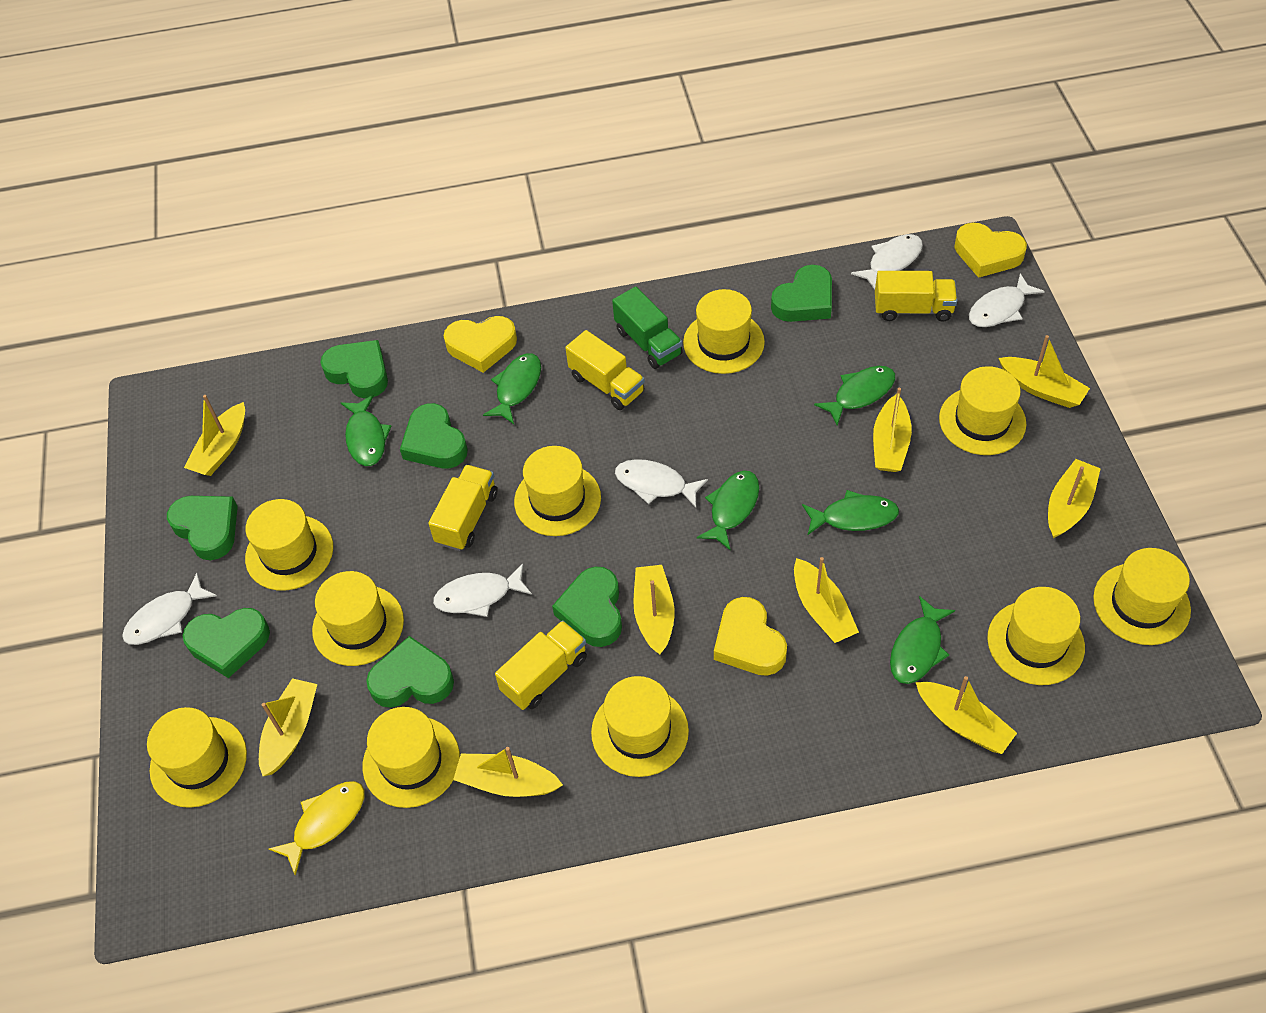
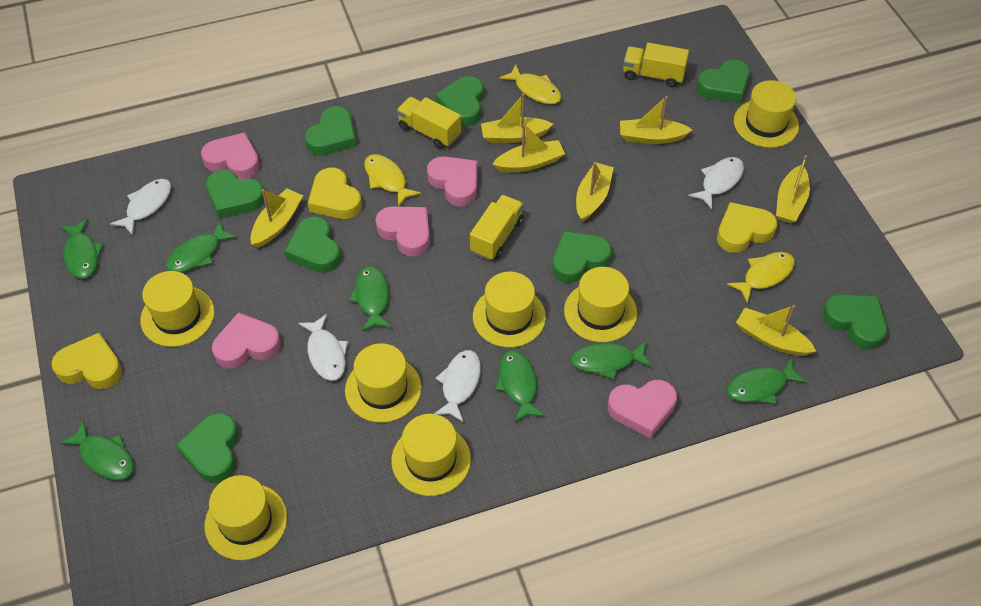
green fish: [341,395,392,466] [483,353,541,424] [697,471,759,551] [802,490,899,535] [814,366,895,426] [890,596,956,684] = 6 -> [60,219,104,279] [60,420,134,480] [166,221,237,272] [349,266,392,331] [495,350,545,423] [571,341,652,379] [727,358,807,404] = 7
green heart: [167,496,238,560] [183,608,270,678] [320,340,388,398] [366,636,454,708] [400,403,468,468] [552,567,622,647] [771,265,832,322] = 7 -> [176,413,239,483] [206,170,265,219] [285,216,341,273] [305,106,357,156] [435,76,483,127] [552,231,611,283] [697,59,750,103] [823,294,887,350] = 8
green truck: [612,287,683,369] = 1 -> none = 0
pink heart: none = 0 -> [201,132,260,179] [212,312,281,369] [375,206,430,257] [427,156,478,206] [608,380,677,438] = 5
white fish: [122,573,217,645] [433,564,532,617] [615,459,708,508] [851,234,923,290] [969,273,1045,327] = 5 -> [110,179,171,236] [298,314,348,381] [434,350,481,423] [688,157,744,209] = 4
yellow boat: [184,395,245,476] [259,678,317,776] [453,747,563,797] [633,565,674,655] [794,557,859,643] [873,388,912,472] [916,676,1017,754] [998,335,1090,408] [1048,459,1101,538] = 9 -> [250,188,303,248] [481,94,553,143] [492,124,565,172] [576,162,614,222] [620,96,692,144] [736,305,816,356] [776,155,810,223] = 7
yellow fish: [269,781,365,876] = 1 -> [364,154,421,207] [499,64,562,104] [727,252,795,304] = 3
yellow hat: [147,707,247,808] [245,499,333,591] [312,571,404,666] [362,707,460,808] [514,446,601,536] [591,676,689,777] [683,289,765,374] [939,366,1027,455] [987,587,1085,685] [1093,548,1191,645] = 10 -> [140,271,215,347] [205,475,287,560] [345,343,422,423] [391,414,471,496] [473,272,546,348] [564,267,637,342] [734,80,799,148] = 7
yellow truck: [428,465,498,551] [495,621,587,710] [565,330,645,410] [875,271,957,321] = 4 -> [397,97,461,149] [470,195,524,261] [623,43,689,87] = 3

